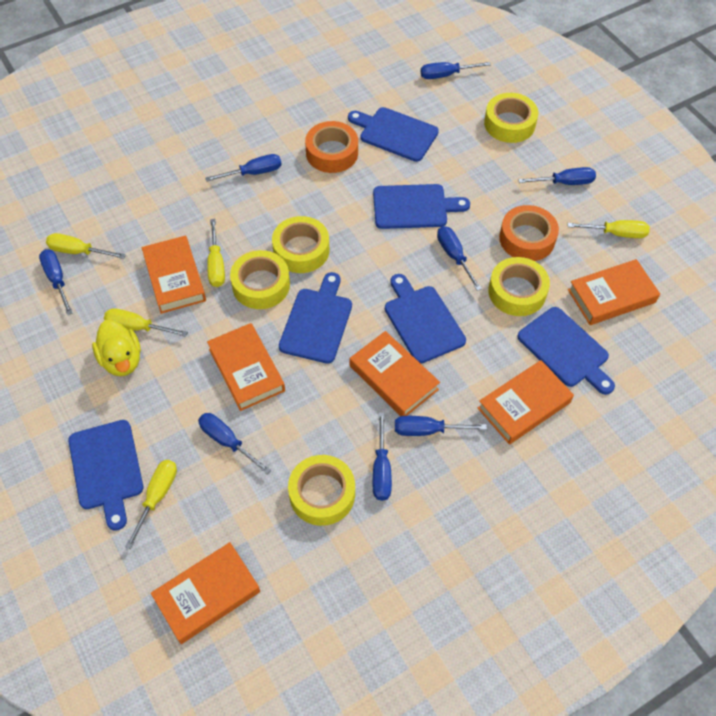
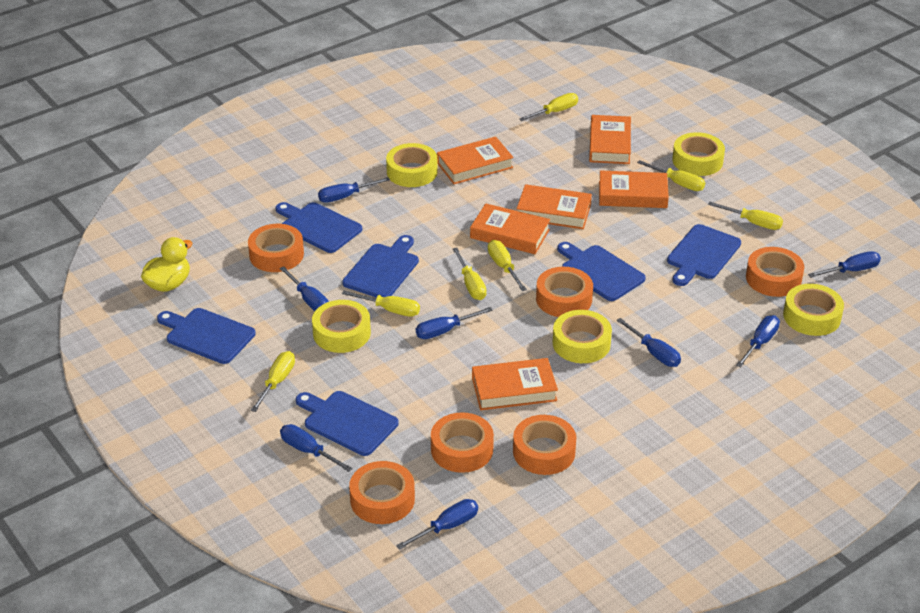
orange tape: [305,121,358,173] [499,205,559,261] = 2 -> [248,224,304,272] [349,461,415,524] [431,412,494,473] [513,415,576,475] [536,267,593,317] [746,247,804,297] = 6
yellow screwdriver: [46,233,126,259] [104,308,188,337] [125,460,177,549] [207,219,225,287] [567,220,650,238] = 5 -> [251,351,295,412] [342,290,420,317] [453,248,487,300] [488,240,527,291] [519,93,578,121] [637,160,705,191] [708,202,783,230] = 7

